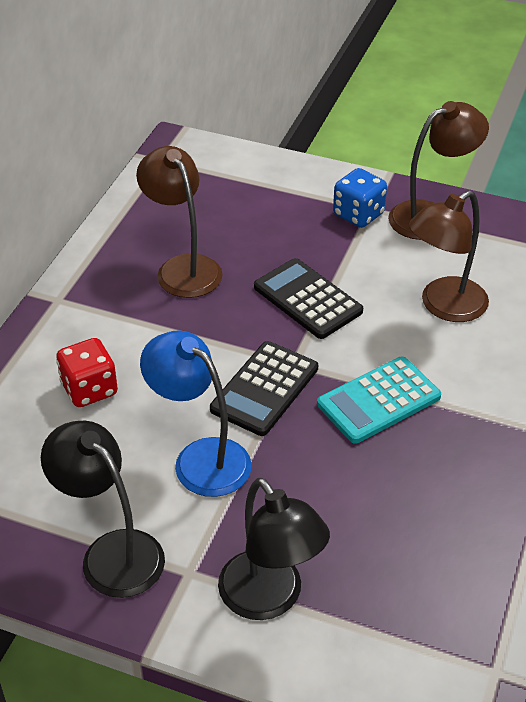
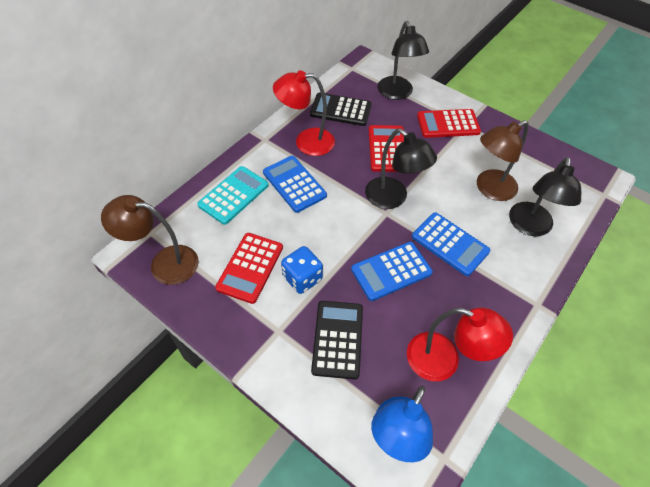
black lamp: [41,421,165,598] [218,478,330,620] = 2 -> [365,128,437,209] [377,21,429,100] [509,157,581,236] = 3
blue calculator: none = 0 -> [263,156,327,213] [351,242,433,301] [412,212,491,276] = 3
brown lamp: [136,146,222,298] [388,101,489,240] [408,190,489,322] = 3 -> [101,195,199,285] [477,120,529,201] = 2
red calculator: none = 0 -> [215,233,283,304] [369,125,404,172] [417,109,481,138] = 3
red dice: [56,338,118,407] = 1 -> none = 0
red lamp: none = 0 -> [273,70,335,156] [407,308,513,381] = 2

